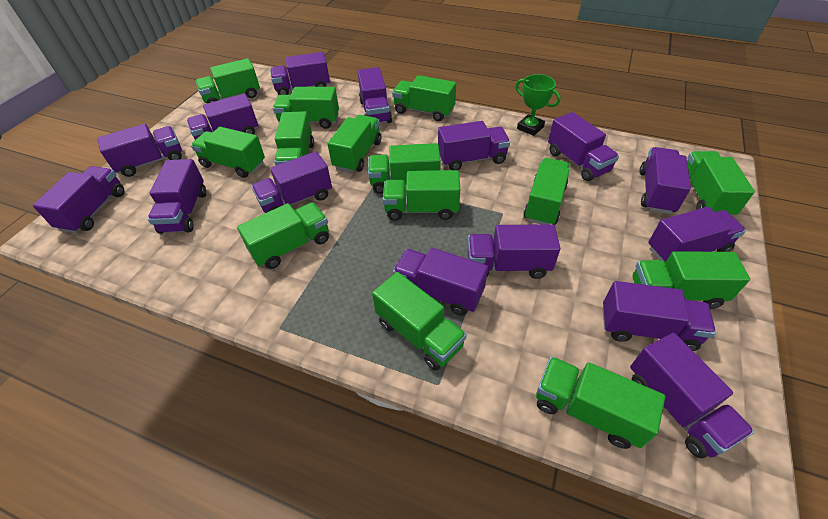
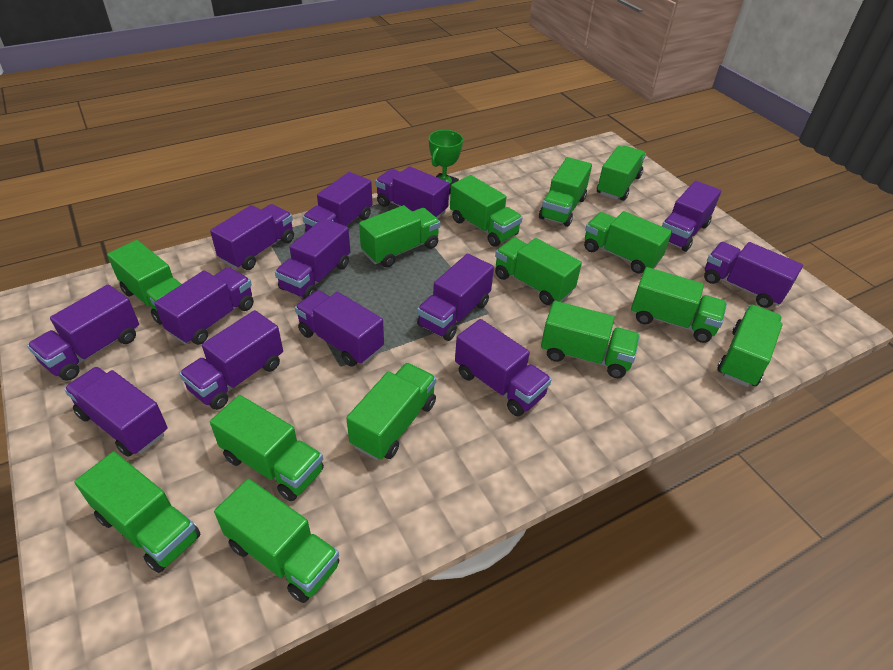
purple truck: [33,166,124,233] [97,124,182,177] [148,159,206,234] [187,94,258,140] [251,151,332,213] [270,52,330,95] [357,67,392,123] [393,248,488,316] [438,121,510,170] [468,224,561,279] [548,112,619,181] [603,281,716,351] [630,333,754,458] [640,147,691,214] [648,207,746,262] = 15 -> [27,285,139,381] [64,367,168,457] [154,267,254,345] [179,310,283,410] [210,204,294,270] [275,218,350,299] [295,290,384,367] [303,172,373,232] [375,166,449,218] [417,254,494,341] [455,319,552,416] [662,181,721,252] [704,242,803,308] = 13

